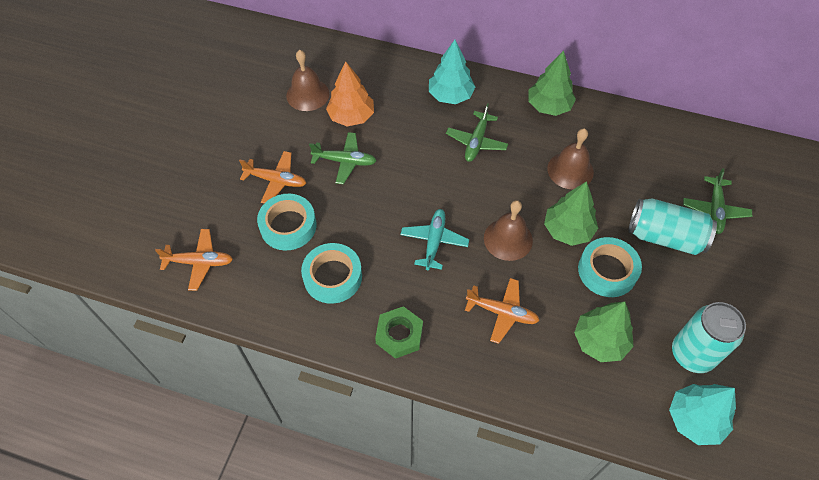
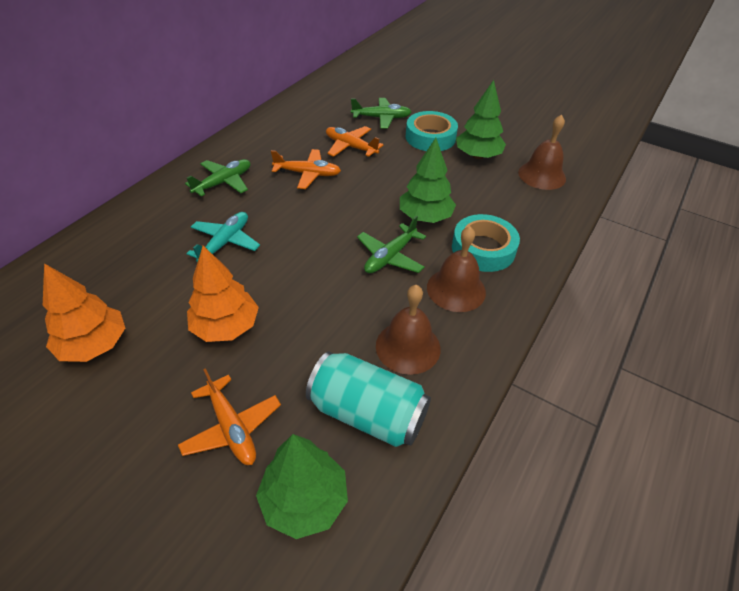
green nut: [375,306,423,359] = 1 -> none = 0
orange tree: [326,61,374,126] = 1 -> [43,263,125,362] [187,246,259,342] = 2
turquoise can: [628,198,717,255] [672,302,746,373] = 2 -> [306,351,431,447] = 1
turquoise tape: [257,194,316,251] [301,243,362,304] [578,237,642,297] = 3 -> [406,111,458,151] [452,214,520,272] = 2
turquoise tree: [429,40,475,104] [669,384,736,445] = 2 -> none = 0

